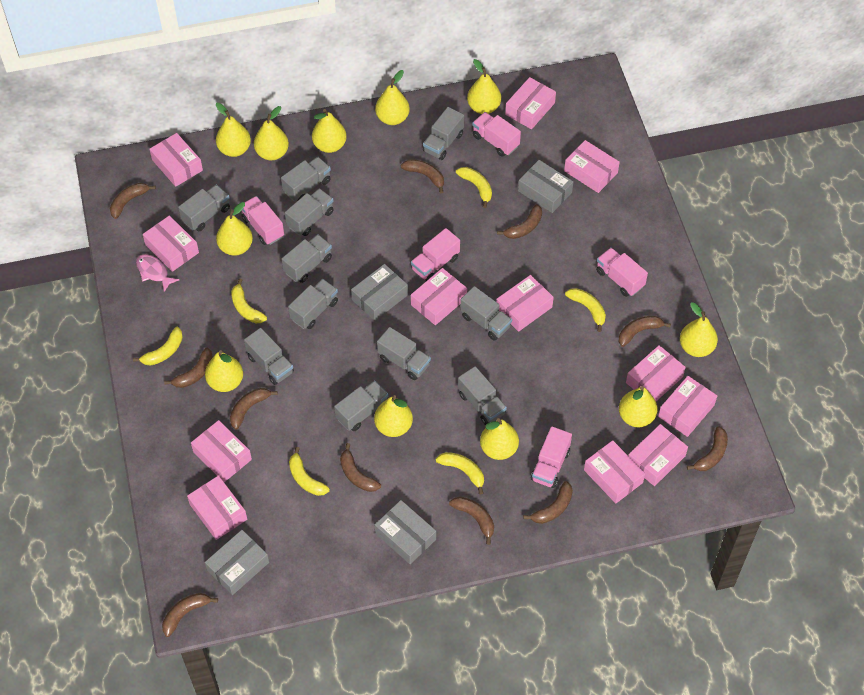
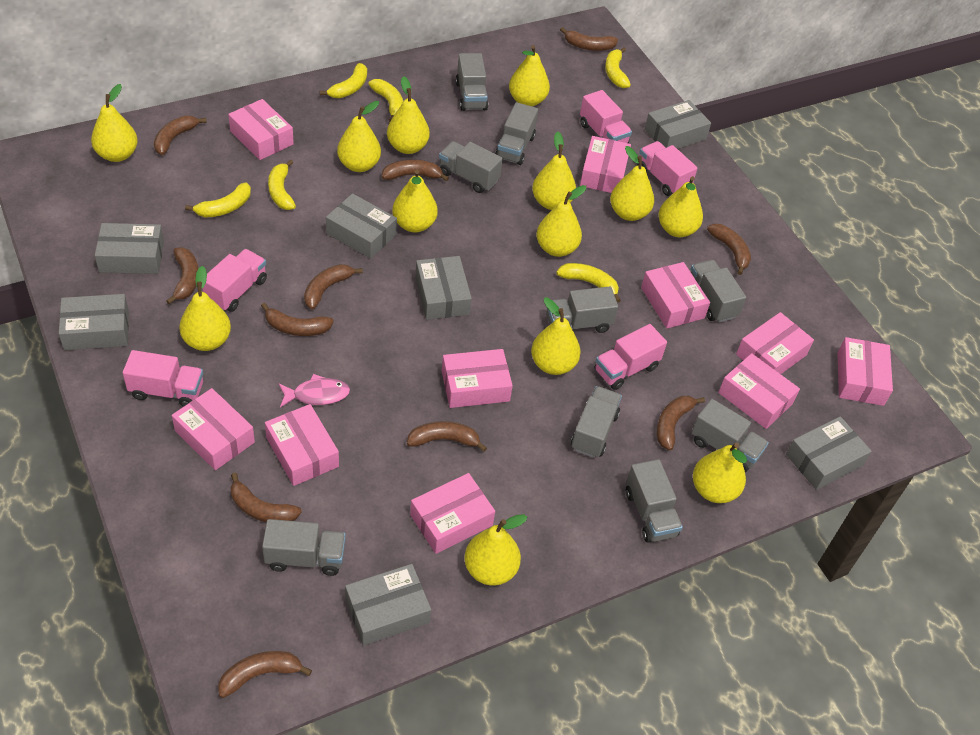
grey box: [205,530,269,595] [351,264,408,321] [375,500,436,564] [518,160,573,213] = 4 -> [59,294,129,351] [95,223,164,274] [326,193,397,259] [345,564,431,646] [415,256,472,320] [645,100,711,149] [786,416,872,490] = 7
grey truck: [178,184,230,231] [244,328,294,385] [281,157,331,201] [282,234,332,283] [285,188,334,236] [288,279,338,329] [334,381,388,431] [377,327,431,380] [423,107,464,160] [458,366,507,425] [460,286,512,341] = 11 -> [262,519,346,576] [439,141,503,193] [456,53,488,111] [495,102,538,165] [546,286,618,333] [571,386,622,458] [626,459,683,543] [691,260,746,323] [691,399,769,472] = 9
pink box: [143,216,199,272] [149,133,203,187] [187,476,247,540] [191,420,252,482] [411,268,467,325] [496,275,554,332] [505,77,556,129] [564,140,620,193] [584,440,645,503] [626,345,686,401] [629,424,688,486] [658,376,717,437] = 12 -> [172,388,255,470] [228,99,294,160] [265,404,339,486] [410,473,495,554] [442,349,513,408] [580,136,631,193] [641,262,710,329] [718,353,800,429] [736,312,814,374] [838,337,893,406] = 10
yellow pear: [205,350,243,392] [216,103,251,157] [216,202,253,256] [254,106,289,161] [312,109,347,153] [374,395,413,437] [375,70,410,125] [467,59,501,114] [480,418,519,460] [619,386,658,427] [680,302,718,357] = 11 -> [91,84,138,162] [179,266,231,351] [337,101,381,172] [387,76,430,154] [392,170,438,232] [464,514,527,586] [509,45,550,106] [531,298,581,375] [532,131,576,210] [536,185,586,257] [610,146,654,221] [659,176,703,237] [693,443,747,503] = 13

